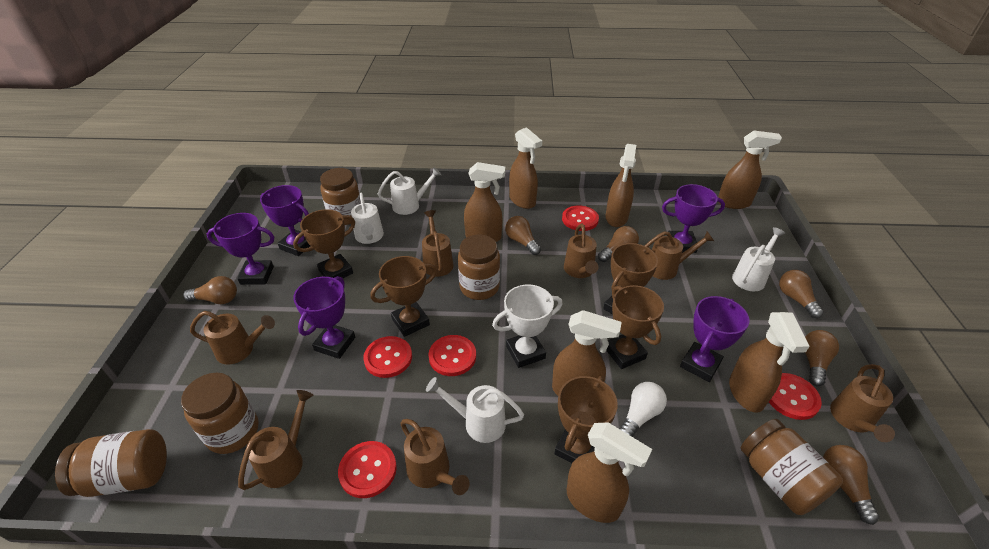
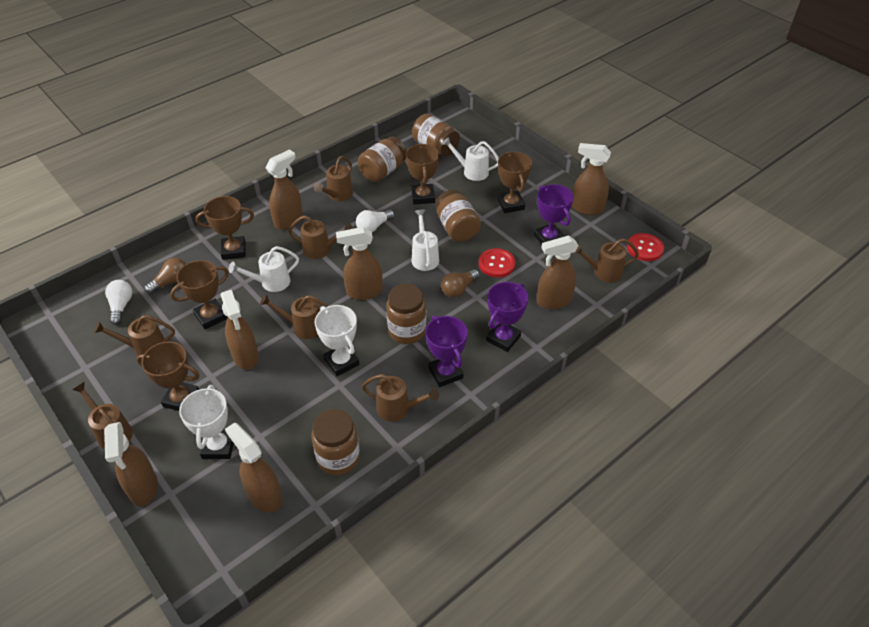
brown light bulb: [184,276,237,304] [505,216,541,255] [598,226,639,262] [779,270,824,319] [805,330,839,386] [823,445,880,525] = 6 -> [145,258,186,294] [441,269,480,297] = 2
purple trophy: [207,213,274,285] [260,185,310,256] [293,276,355,359] [662,184,725,253] [680,296,749,382] = 5 -> [425,316,468,387] [486,282,528,352] [534,184,574,244] = 3
red button: [338,441,397,498] [363,336,412,378] [428,335,476,376] [562,205,599,231] [769,373,822,420] = 5 -> [479,248,515,278] [627,233,664,261] = 2
white light bulb: [619,382,667,437] = 1 -> [105,280,132,325] [356,210,395,232] = 2
white trophy: [492,284,562,368] = 1 -> [179,385,234,459] [315,305,359,376] = 2
white watering can: [351,193,384,244] [378,167,441,215] [426,377,524,443] [732,227,785,291] = 4 -> [229,246,299,292] [412,210,439,271] [442,137,499,181] = 3

